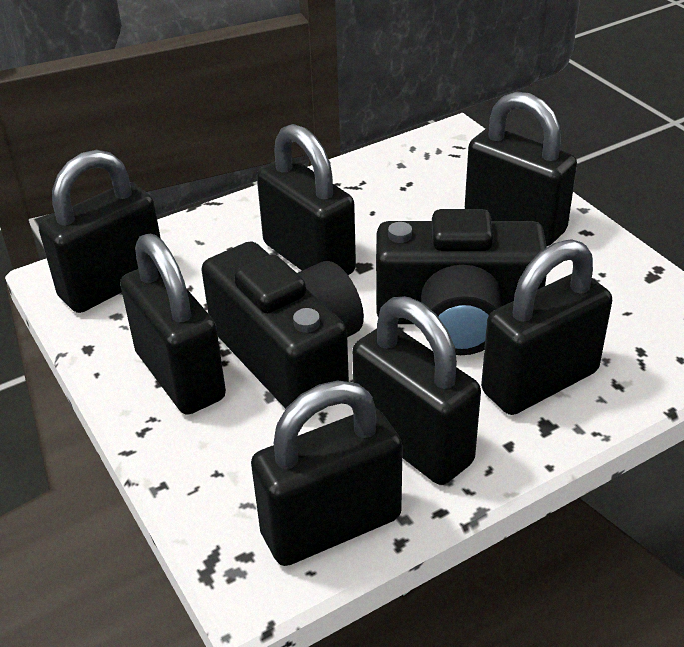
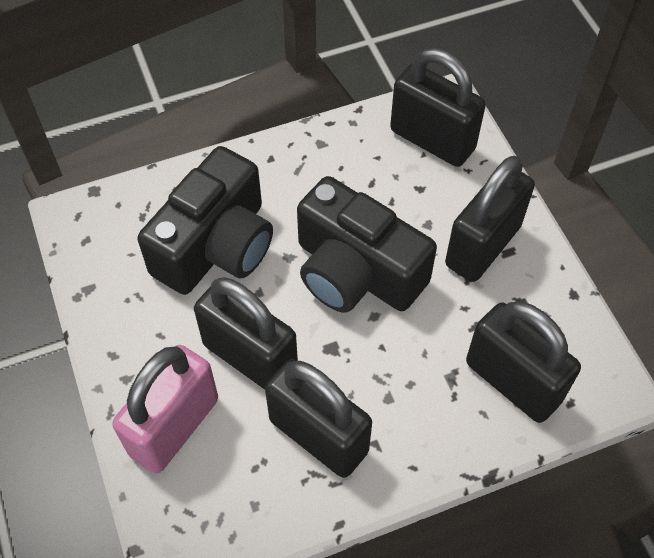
black padlock: [39,150,161,313] [120,234,226,415] [251,381,403,566] [257,124,356,275] [352,296,481,485] [465,91,577,246] [481,239,612,415] = 7 -> [194,277,298,390] [265,359,372,478] [390,48,486,167] [445,156,535,282] [466,301,581,423] = 5
pink padlock: none = 0 -> [112,345,218,474] = 1

